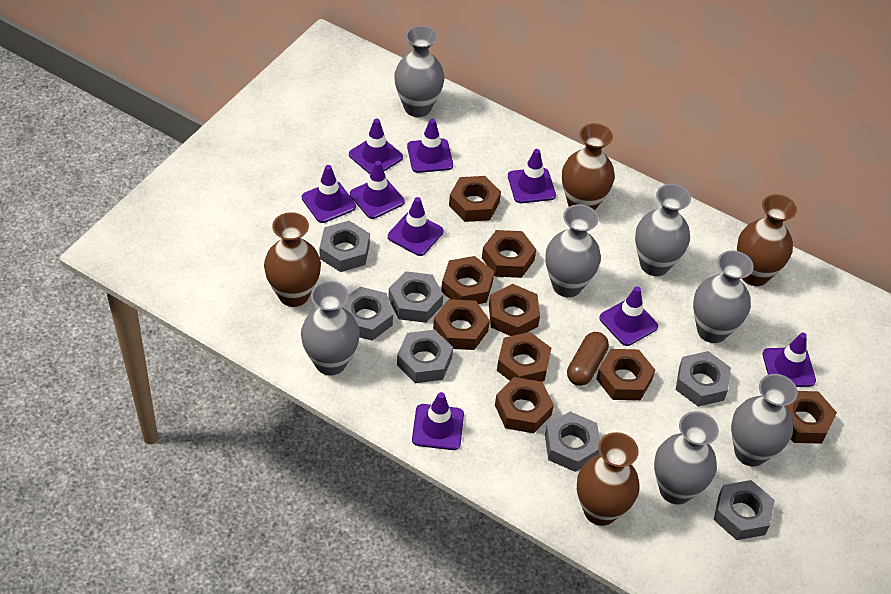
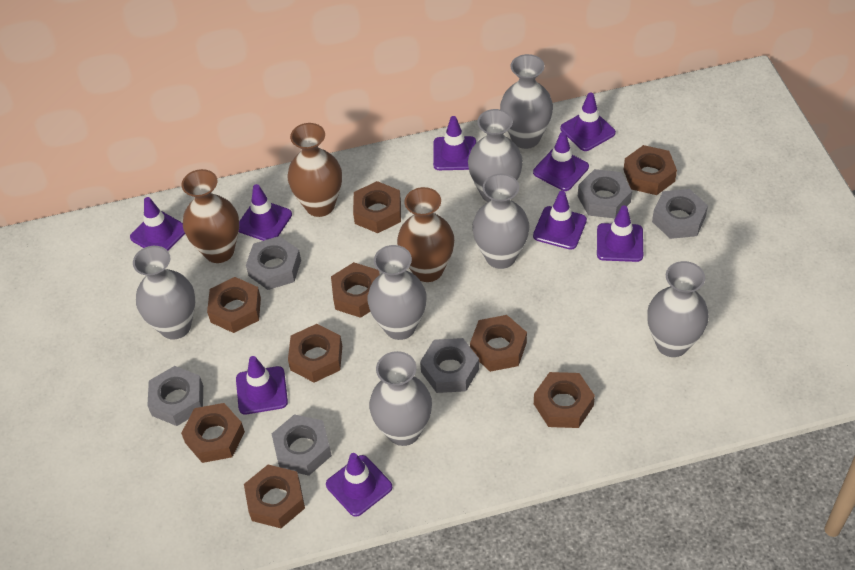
brown capsule: [567,332,609,386] = 1 -> none = 0
brown vase: [264,212,321,307] [562,123,615,210] [577,432,640,526] [737,194,797,286] = 4 -> [181,169,239,263] [287,123,342,217] [397,187,454,282] = 3
grey nut: [319,221,370,272] [343,287,393,341] [388,271,443,323] [397,330,453,383] [545,412,600,472] [676,351,731,407] [714,480,775,540] = 7 -> [147,366,203,426] [246,236,301,290] [272,414,332,476] [420,338,479,393] [578,169,632,218] [652,189,708,239] = 6

